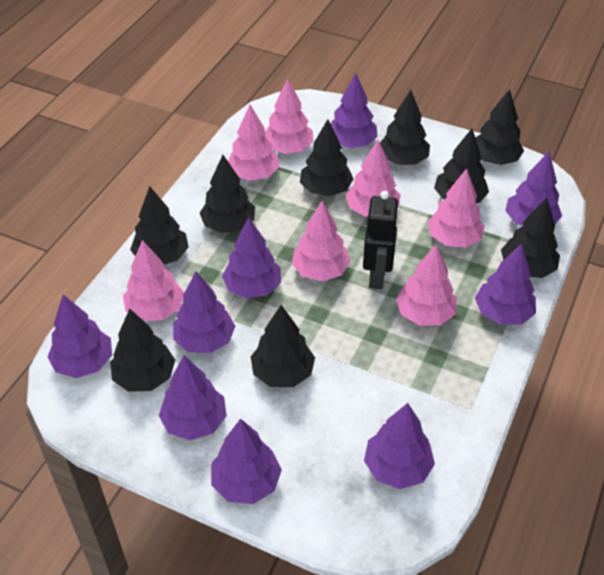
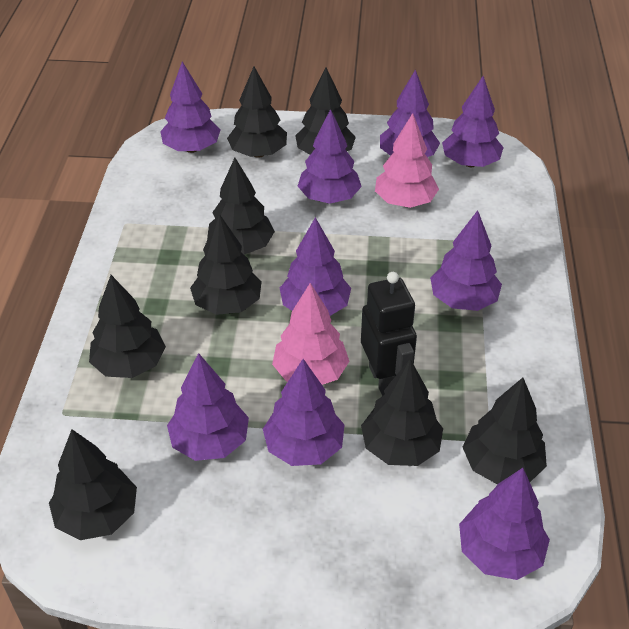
black tree: [110,309,175,392] [130,186,189,265] [200,155,255,233] [251,305,315,387] [300,119,354,196] [380,90,430,165] [434,128,489,203] [475,89,524,165] [501,198,560,278] = 9 -> [49,429,137,540] [89,275,166,378] [190,214,262,315] [207,158,275,255] [227,67,287,158] [295,68,356,155] [361,359,443,466] [463,378,547,485] = 8
pink tree: [123,240,184,321] [228,105,279,181] [265,78,313,154] [292,201,350,281] [346,140,401,217] [396,245,457,326] [428,168,485,247] = 7 -> [272,283,349,385] [375,113,439,208] = 2

